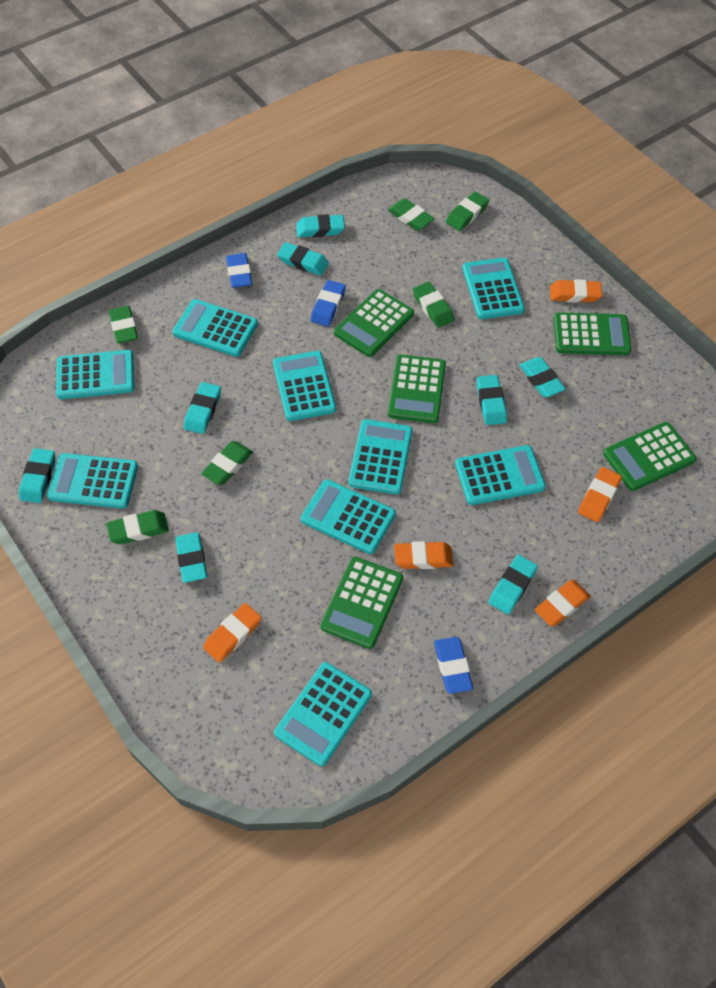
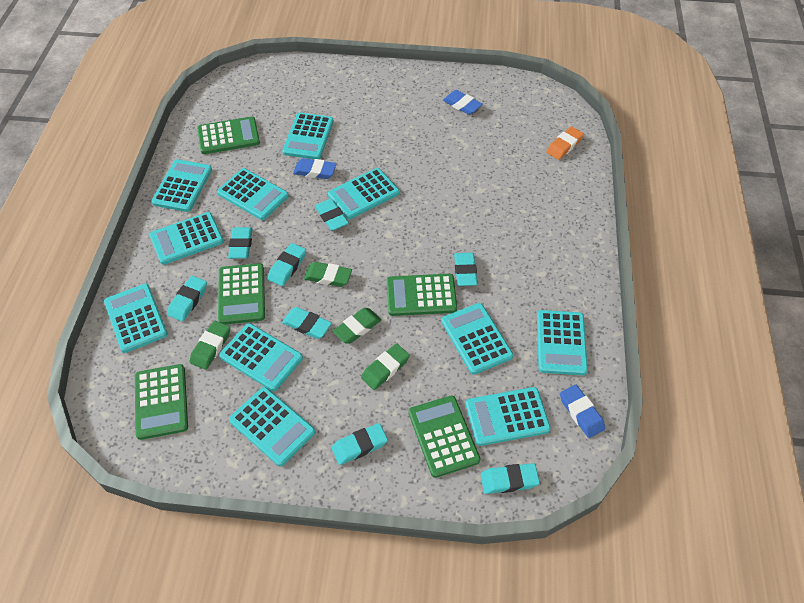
green eraser: [106,510,169,544] [109,306,138,343] [201,441,253,485] [388,198,435,231] [413,282,454,328] [446,192,489,231] = 6 -> [190,321,230,370] [304,262,352,287] [333,308,381,344] [361,343,410,390] = 4
orange eraser: [203,603,262,663] [394,541,453,569] [535,580,591,626] [550,279,602,303] [578,467,622,522] = 5 -> [546,126,584,160] = 1
turquoise calculator: [47,453,138,508] [56,350,134,399] [173,299,258,357] [273,351,336,421] [274,662,372,766] [301,479,396,554] [349,419,412,494] [455,445,546,505] [462,258,525,319] = 9 -> [104,284,168,353] [149,212,224,265] [151,159,212,212] [217,168,289,220] [219,323,303,391] [229,387,315,467] [282,113,334,159] [328,168,399,219] [441,303,513,375] [466,387,551,446] [537,310,588,375] = 11

